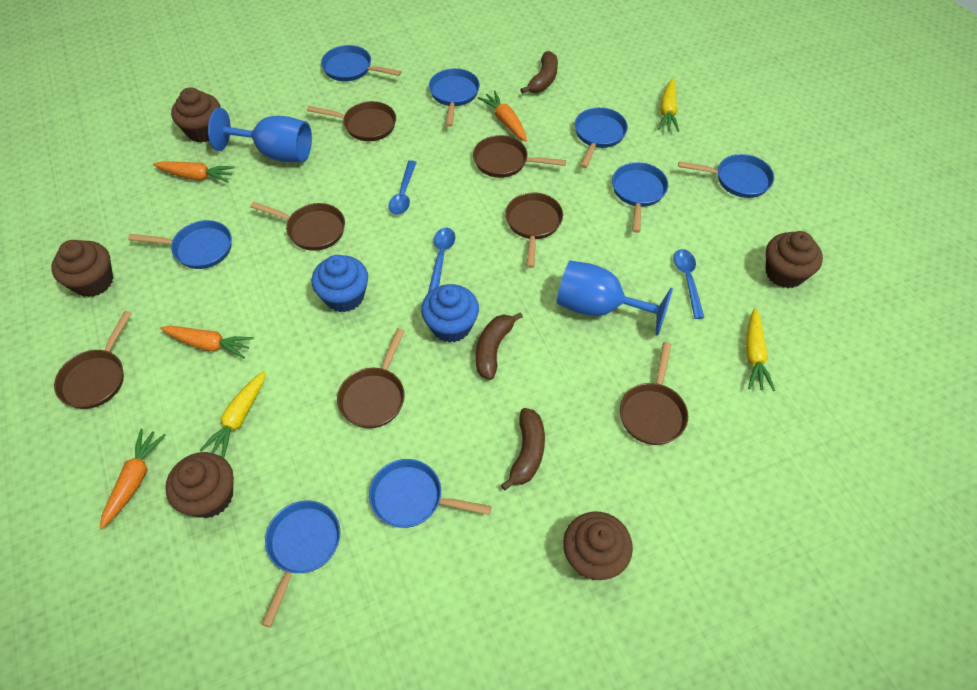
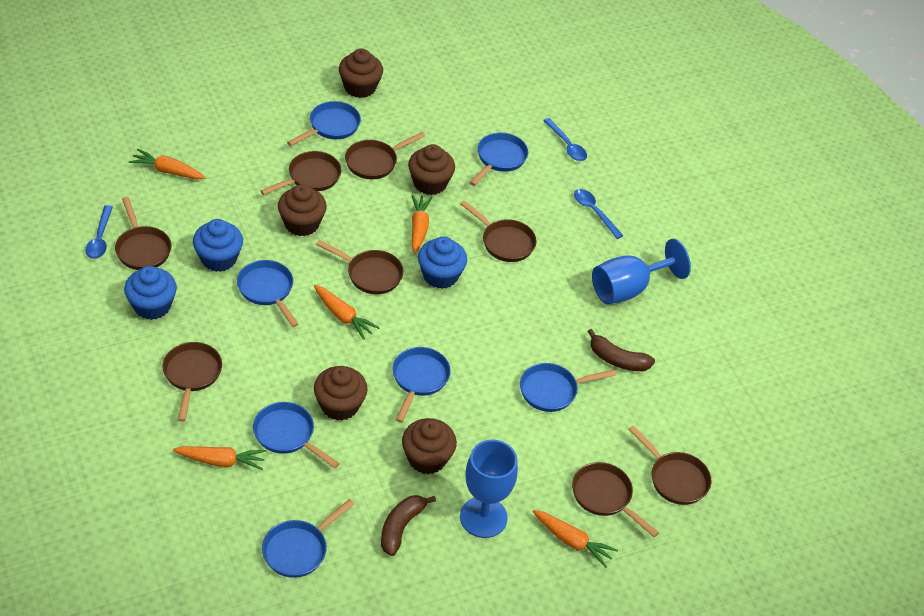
blue cupcake: [312,255,368,313] [421,284,479,343] = 2 -> [124,266,177,320] [193,219,243,272] [418,237,467,289] = 3
blue pan: [128,220,232,269] [262,501,340,627] [321,45,401,81] [369,459,492,528] [429,68,480,127] [575,107,628,168] [612,162,668,233] [678,154,774,198] = 8 -> [237,260,299,327] [253,402,340,468] [262,499,354,578] [287,101,361,146] [392,347,451,423] [470,133,528,186] [520,363,617,412] = 7
brown banana: [476,312,523,380] [501,408,545,491] [520,51,558,94] = 3 -> [381,495,436,556] [587,329,655,371] = 2
brown pan: [54,311,132,409] [250,202,345,251] [307,101,396,141] [337,328,405,428] [473,135,566,178] [505,193,563,268] [620,342,688,445] = 7 -> [115,197,172,270] [162,342,222,422] [260,151,341,195] [316,240,404,294] [345,132,425,179] [460,200,537,262] [572,462,659,537] [628,426,711,505] = 8
orange carrot: [100,429,166,529] [153,161,235,183] [160,326,254,359] [478,91,527,142] = 4 -> [129,149,206,179] [173,446,266,470] [314,285,380,340] [411,194,432,254] [533,510,618,568] = 5
yellow carrot: [199,371,266,458] [658,78,679,132] [746,308,775,391] = 3 -> none = 0

